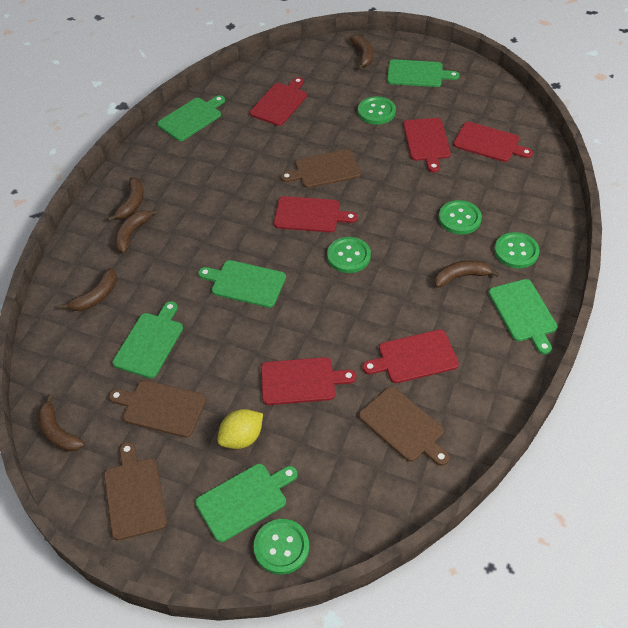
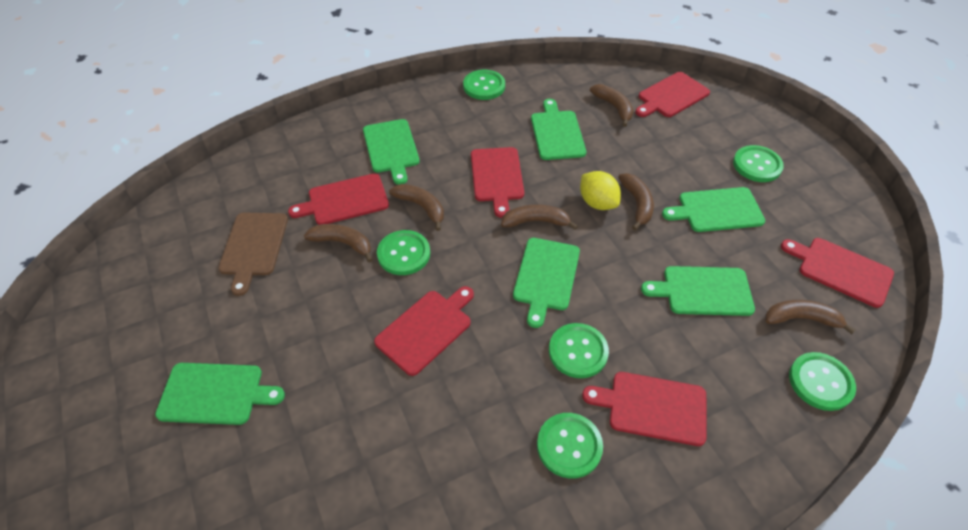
brown cutting board: [104,442,167,541] [109,380,206,438] [281,149,361,188] [359,387,450,466] = 4 -> [218,213,288,296] = 1
green button: [254,519,309,575] [327,237,371,273] [358,96,396,125] [439,200,482,234] [494,232,540,269] = 5 -> [377,230,430,275] [463,70,505,100] [537,413,603,479] [549,323,609,378] [733,145,784,182] [789,352,856,411] = 6

